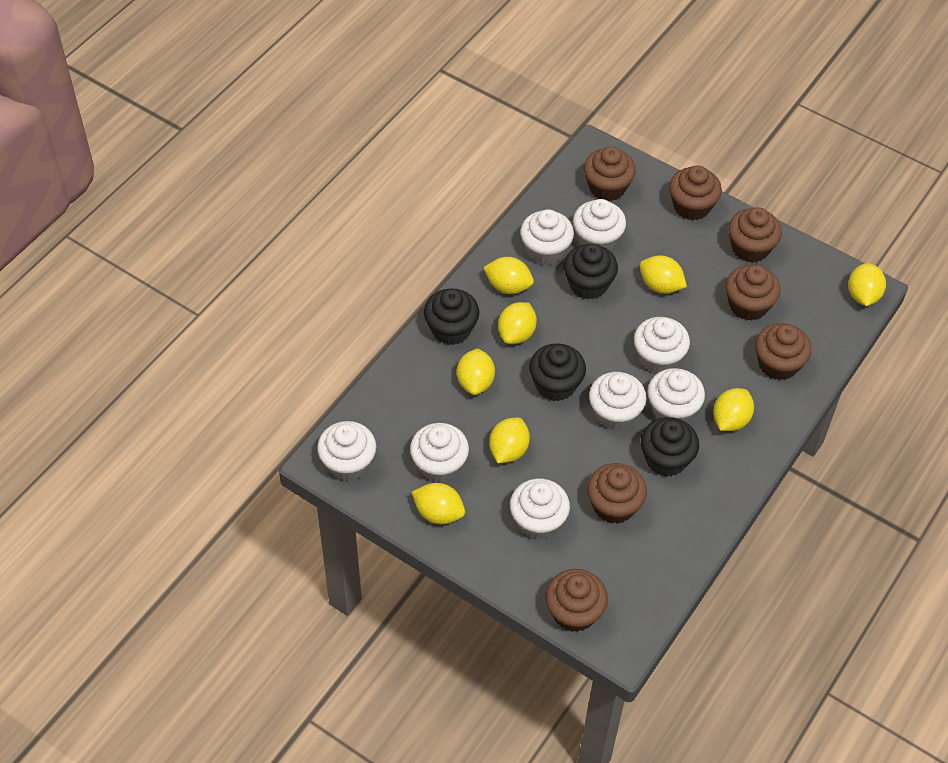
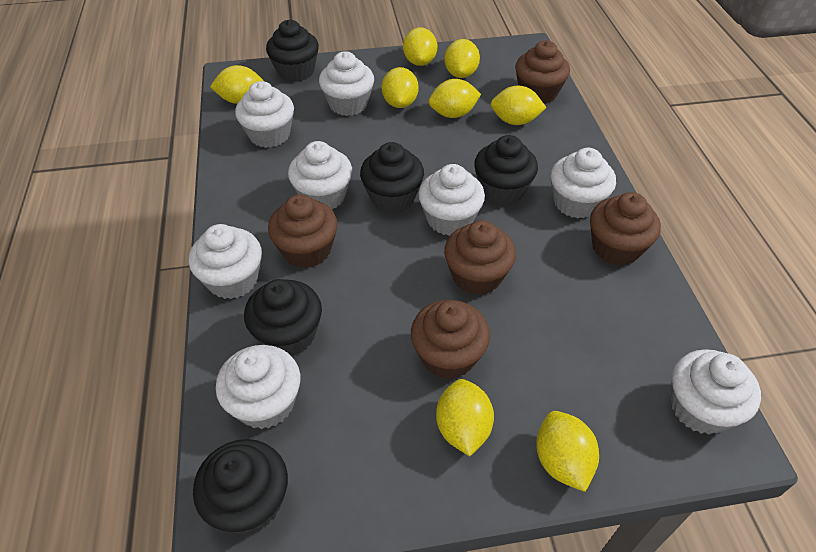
black cupcake: [424,288,479,345] [529,343,586,401] [564,244,618,299] [641,417,699,477] = 4 -> [193,439,288,534] [244,279,322,356] [266,20,319,82] [360,142,424,213] [474,135,538,205] = 5
brown cupcake: [545,569,608,632] [584,146,636,201] [587,463,647,524] [669,165,722,220] [726,265,780,321] [728,207,782,263] [755,323,812,380] = 7 -> [268,194,338,268] [411,300,490,379] [444,220,516,295] [515,40,570,103] [590,192,661,266] = 5

